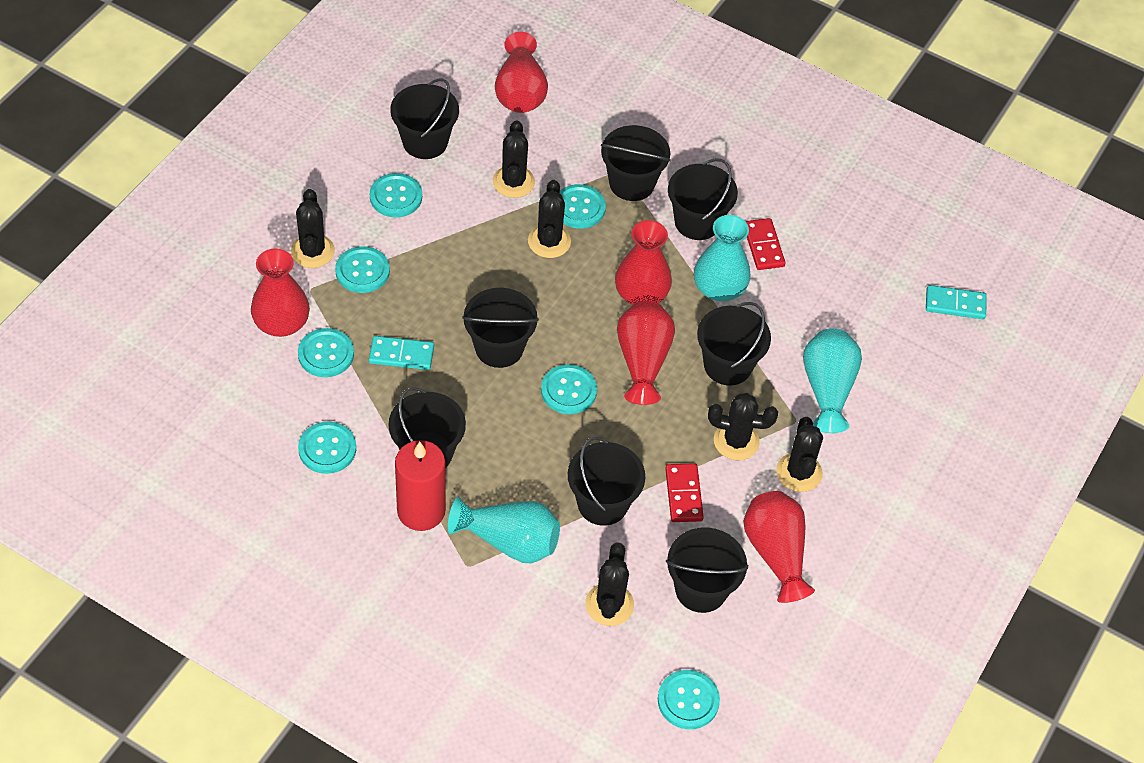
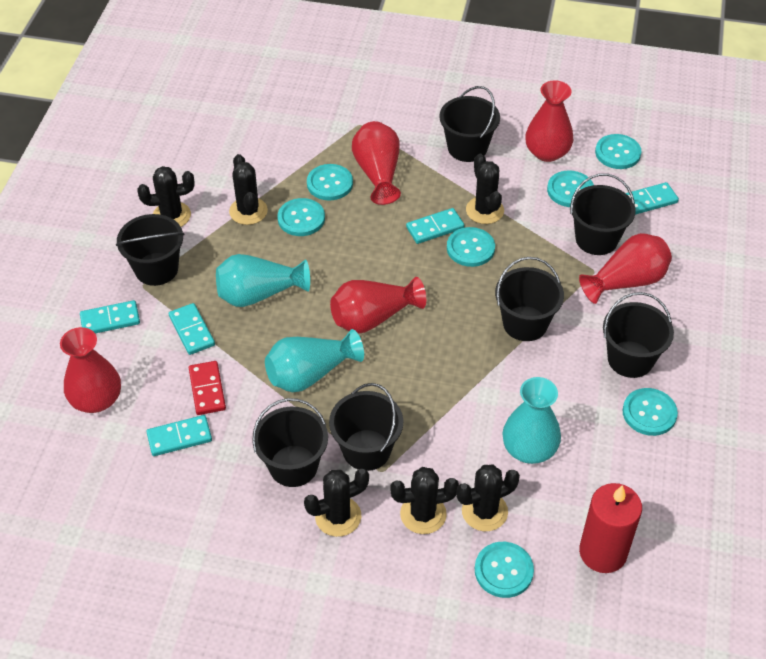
black bucket: [389,387,466,467] [390,78,459,159] [462,288,539,368] [568,437,645,526] [601,125,671,201] [666,527,748,613] [668,158,738,240] [697,302,771,386] = 8 -> [116,214,184,286] [252,398,328,487] [329,383,403,471] [439,86,500,162] [495,257,564,341] [570,174,636,255] [603,292,674,378] = 7
red domino: [665,463,704,522] [745,218,786,270] = 2 -> [189,361,226,415] = 1
turquoise domino: [369,336,434,370] [926,285,987,319] = 2 -> [80,300,140,333] [146,415,212,456] [169,303,215,355] [406,208,464,244] [626,182,679,215] = 5

